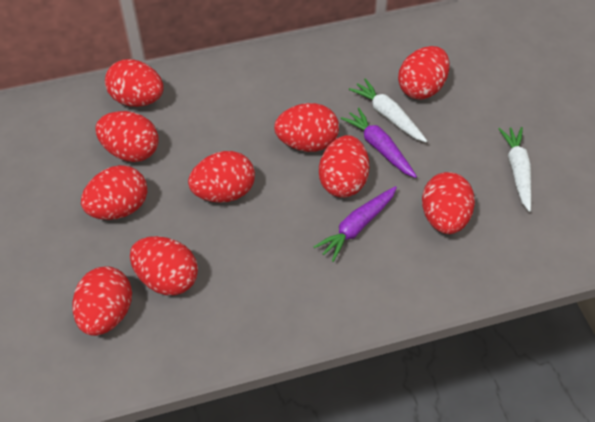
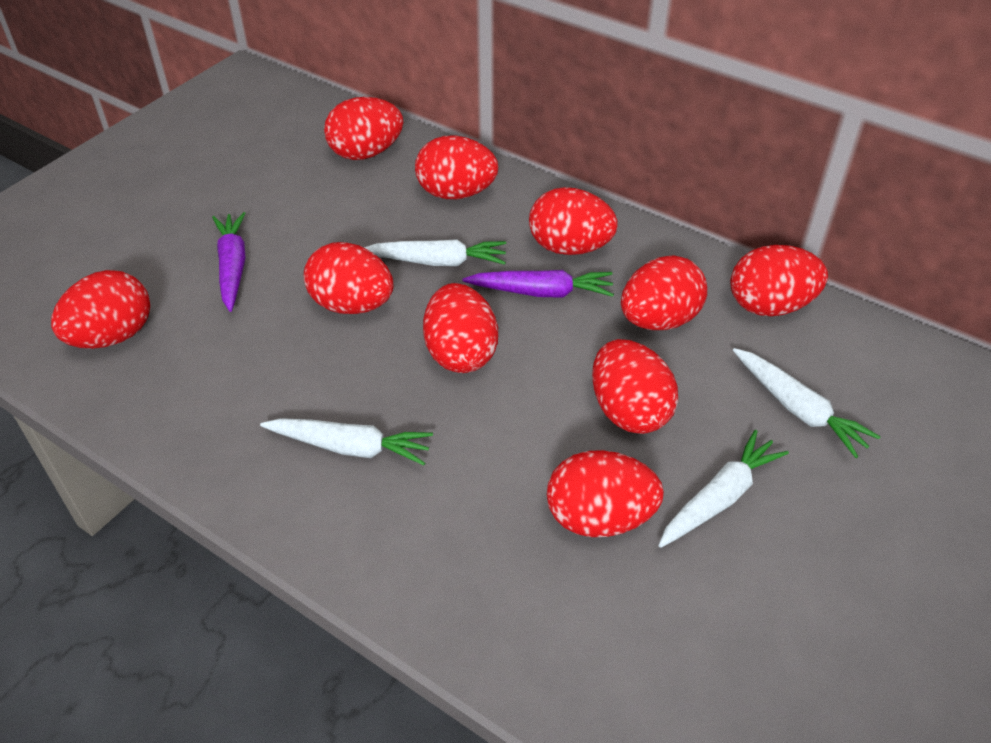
white carrot: [349,78,427,142] [498,127,531,212] = 2 -> [260,418,433,465] [364,239,506,266] [658,430,789,548] [733,348,881,458] = 4

